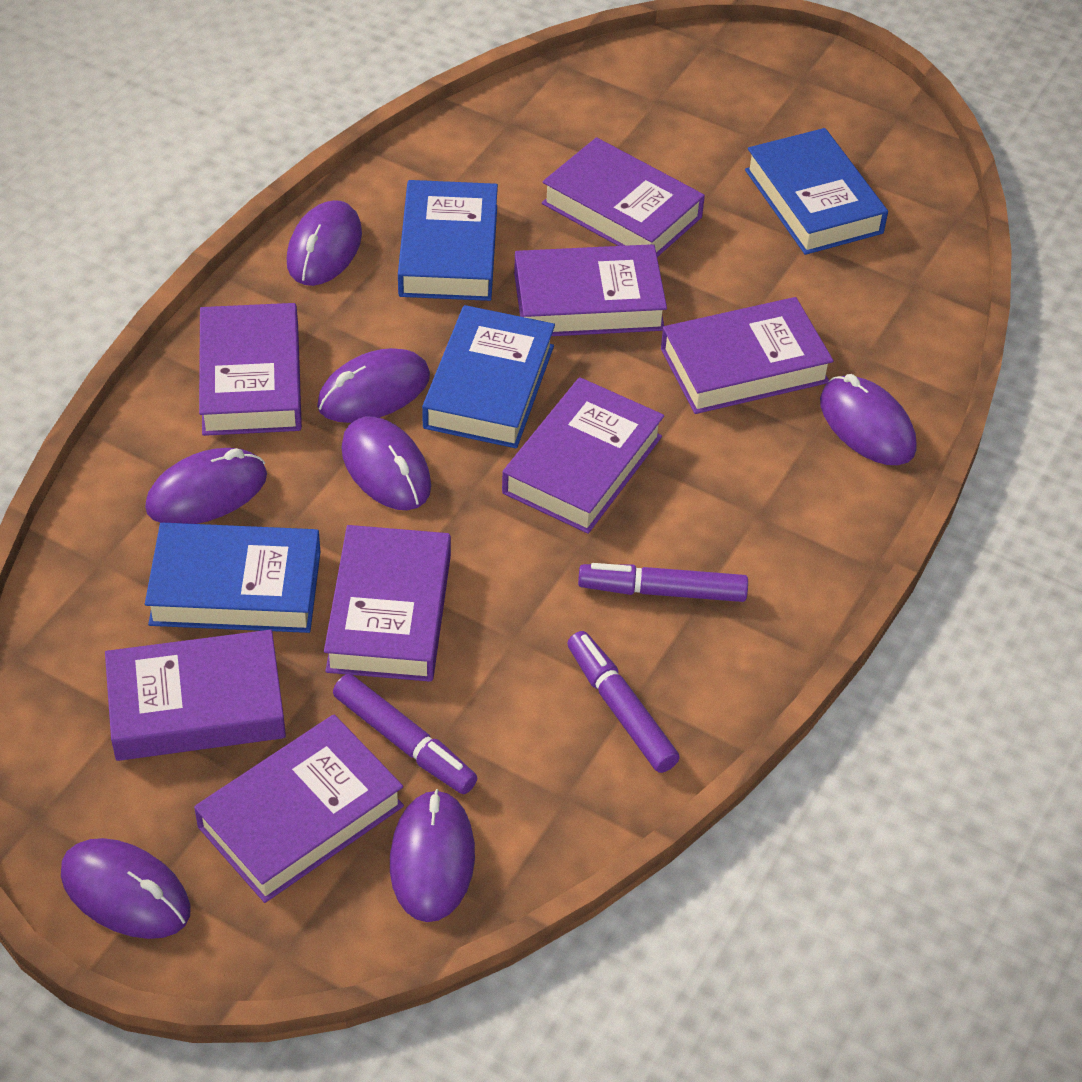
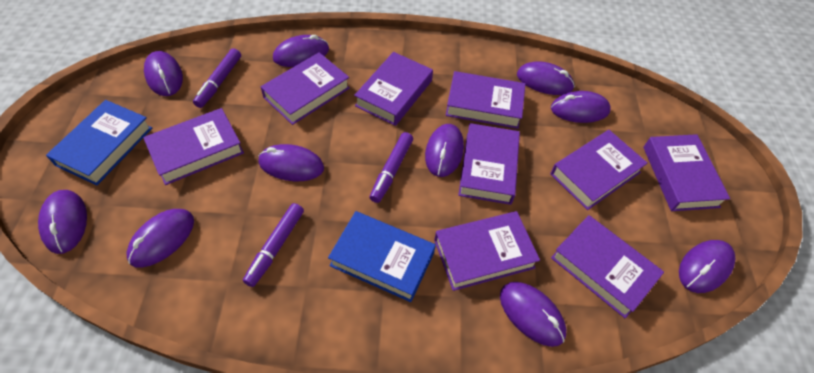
blue book: [145,523,321,633] [398,180,498,301] [422,305,555,448] [745,128,888,255] = 4 -> [46,100,152,185] [328,211,436,302] = 2
purple book: [105,630,286,761] [194,714,404,903] [199,303,302,436] [324,525,451,682] [502,377,664,534] [514,244,667,336] [542,137,705,257] [661,297,834,414] = 8 -> [143,108,244,185] [261,52,350,125] [354,52,433,126] [434,211,540,291] [446,71,525,129] [458,123,520,205] [550,130,648,210] [551,215,664,318] [643,134,730,211] = 9
purple mouse: [61,838,191,939] [145,448,267,524] [286,200,362,286] [317,348,430,423] [341,416,431,510] [390,789,475,922] [820,374,916,465] = 7 -> [38,190,87,254] [127,209,194,268] [144,51,183,96] [258,144,324,181] [273,35,329,67] [425,124,464,177] [500,282,566,347] [517,61,575,95] [551,91,611,123] [679,240,735,293] = 10

